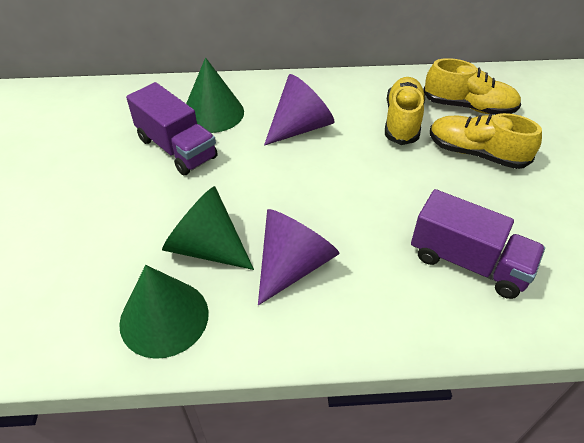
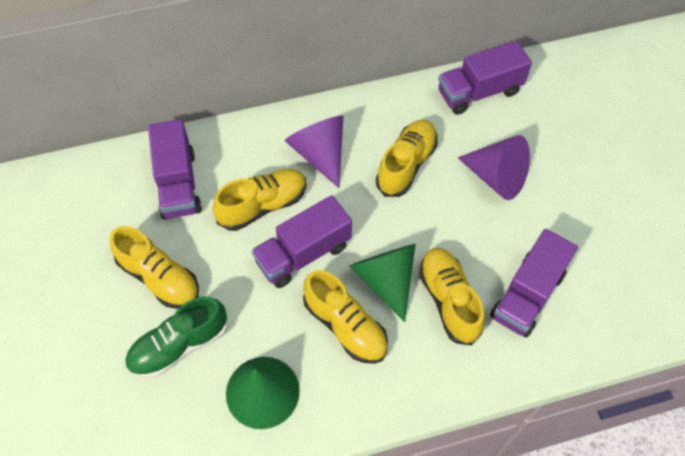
green cone: [119,265,209,359] [162,186,254,270] [186,57,244,133] = 3 -> [226,357,300,429] [349,244,416,322] = 2
green shoe: none = 0 -> [125,296,228,378] = 1
purple truck: [126,82,218,175] [411,189,545,299] = 2 -> [148,119,202,219] [251,195,352,288] [438,40,532,115] [490,229,578,338] = 4
yellow shoe: [385,77,425,145] [423,58,521,115] [430,113,542,169] = 3 -> [110,226,199,309] [213,169,307,231] [303,270,388,364] [376,120,438,197] [419,248,485,345] = 5

